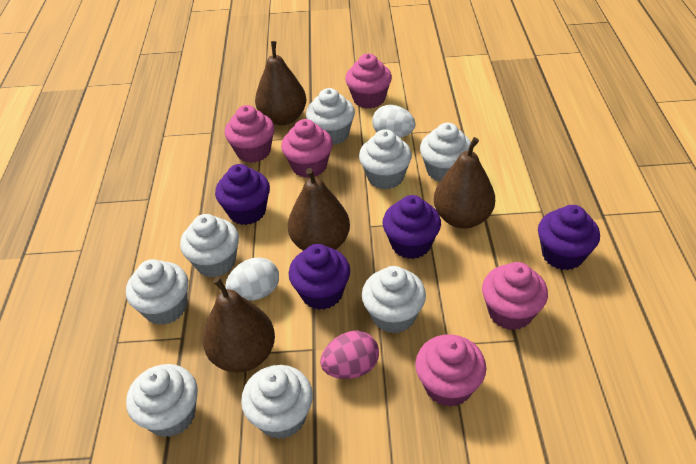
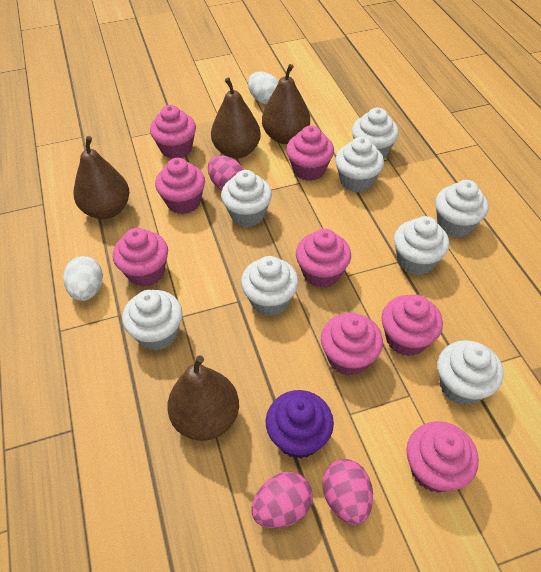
pink cupcake: [225,105,275,163] [281,119,333,178] [345,54,392,109] [415,335,486,407] [482,262,548,330] = 5 -> [113,228,168,287] [150,105,196,159] [155,158,205,214] [286,125,334,181] [296,229,351,288] [321,313,383,376] [381,295,443,356] [406,421,479,493] = 8
pink egg: [320,331,379,379] = 1 -> [208,155,244,190] [252,472,313,528] [323,459,373,525] = 3
purple cupcake: [215,164,270,225] [289,244,350,310] [383,195,441,259] [538,205,600,270] = 4 -> [266,390,334,459] = 1

